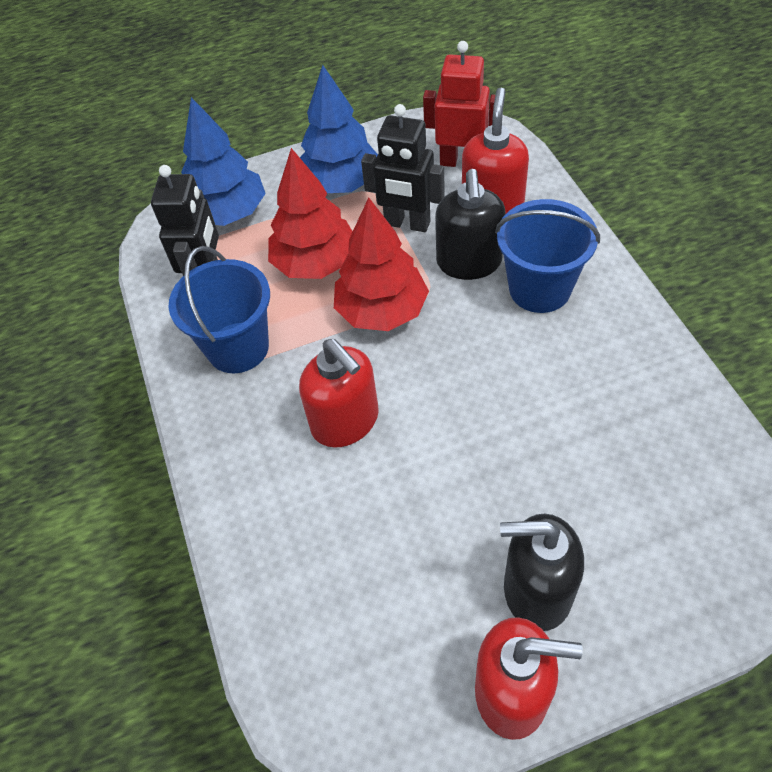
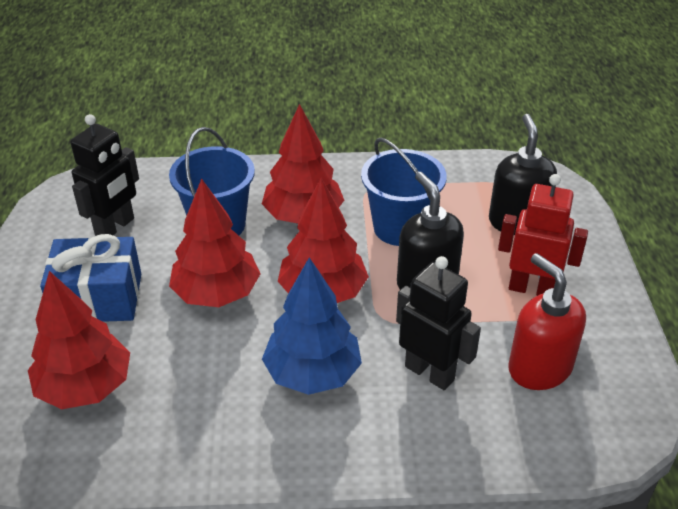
blue gift: none = 0 -> [40,234,141,322] = 1
blue tree: [181,97,266,226] [300,65,378,193] = 2 -> [262,257,362,395] = 1
red soap dispenser: [299,339,378,448] [462,88,529,213] [475,617,583,740] = 3 -> [508,253,586,390] = 1
red tree: [268,148,353,279] [334,198,429,331] = 2 -> [28,271,130,409] [169,178,260,307] [262,104,344,224] [278,178,369,303] = 4

